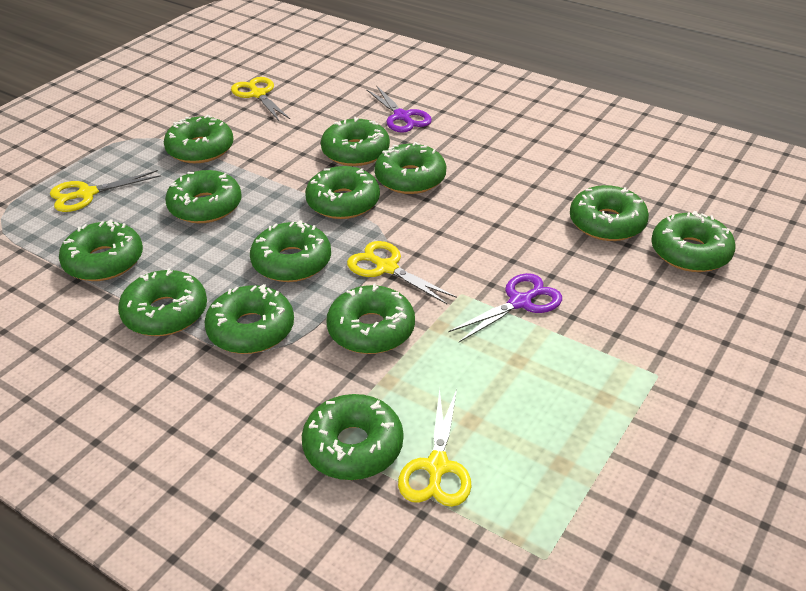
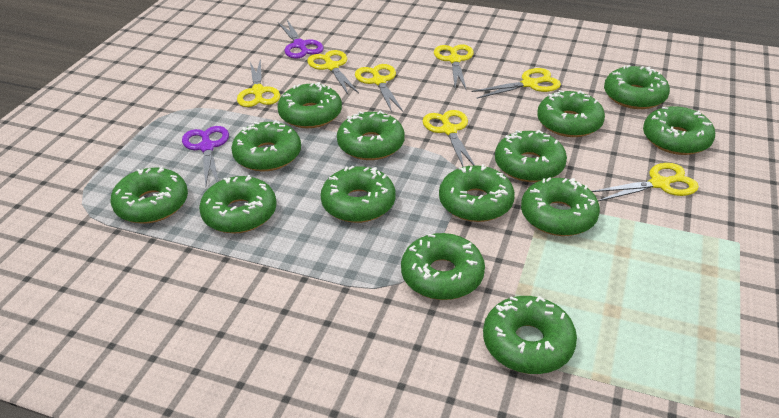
green donut: [59,219,143,281] [118,268,207,336] [164,115,233,163] [165,170,242,223] [204,284,294,354] [250,220,331,282] [302,394,403,480] [305,166,380,219] [321,117,390,166] [326,283,415,354] [374,142,446,194] [570,185,649,241] [651,211,736,272] = 13 -> [111,166,188,224] [199,175,277,234] [231,120,301,171] [277,82,342,128] [321,166,395,223] [337,111,405,160] [401,233,485,300] [439,164,515,222] [483,296,577,374] [495,130,567,182] [521,177,600,236] [537,90,605,137] [604,65,670,109] [643,106,715,155] = 14
yellow scissors: [50,170,161,212] [231,77,290,121] [347,241,457,304] [398,388,472,507] = 4 -> [237,59,280,107] [307,50,359,94] [355,64,403,112] [423,110,475,167] [434,44,474,89] [472,68,561,99] [592,163,699,201] = 7

